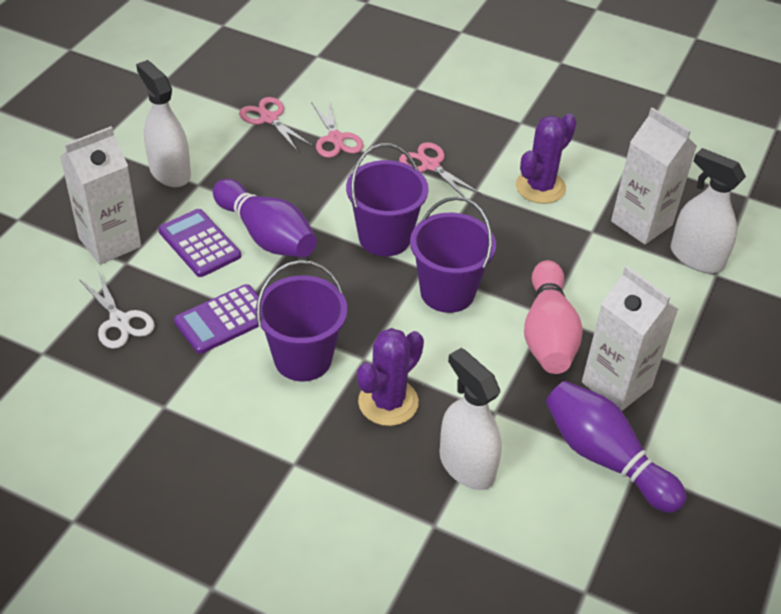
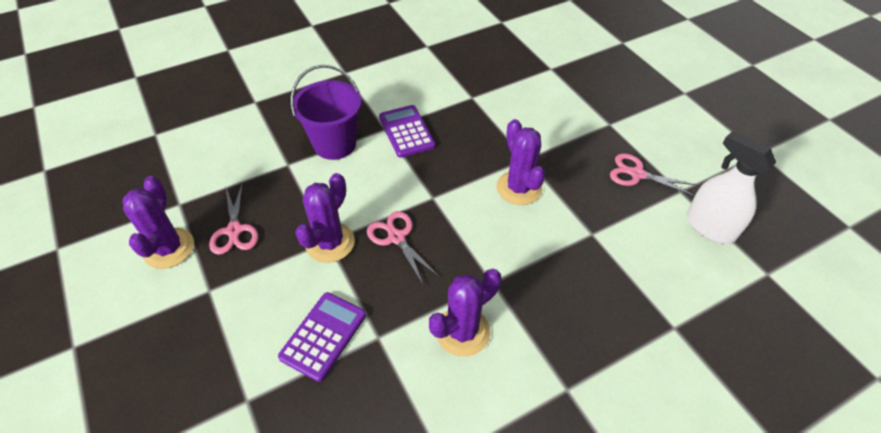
pink bowling pin: [524,260,583,374] = 1 -> none = 0
purple bowling pin: [213,179,317,258] [546,381,686,513] = 2 -> none = 0
purple bucket: [256,260,347,381] [346,143,429,256] [410,196,496,313] = 3 -> [291,65,361,160] = 1
purple cactus: [357,328,424,426] [516,114,577,204] = 2 -> [122,176,194,269] [295,173,355,263] [429,269,501,357] [497,119,545,205] = 4
white carton: [60,126,141,265] [582,266,678,411] [611,107,697,244] = 3 -> none = 0
white scissors: [79,271,155,349] = 1 -> none = 0
white spray bottle: [136,60,191,187] [439,348,502,490] [671,148,746,273] = 3 -> [687,131,776,244] = 1

